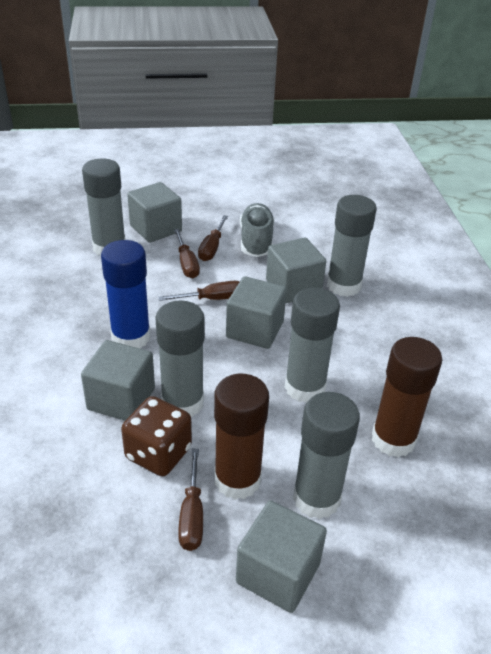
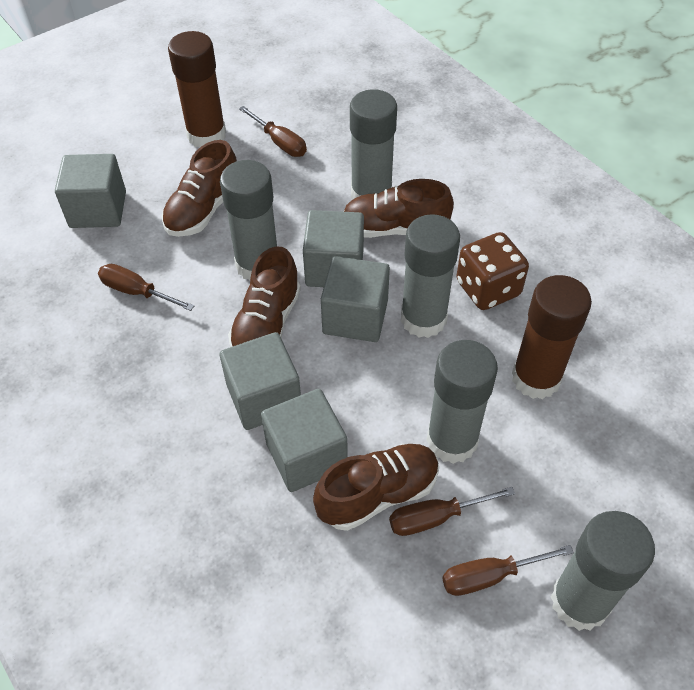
blue glue stick: [101,240,151,349] = 1 -> none = 0
brown shoe: none = 0 -> [162,140,237,237] [228,247,301,347] [313,444,439,531] [343,179,454,238] = 4
grey shoe: [240,203,274,257] = 1 -> none = 0

